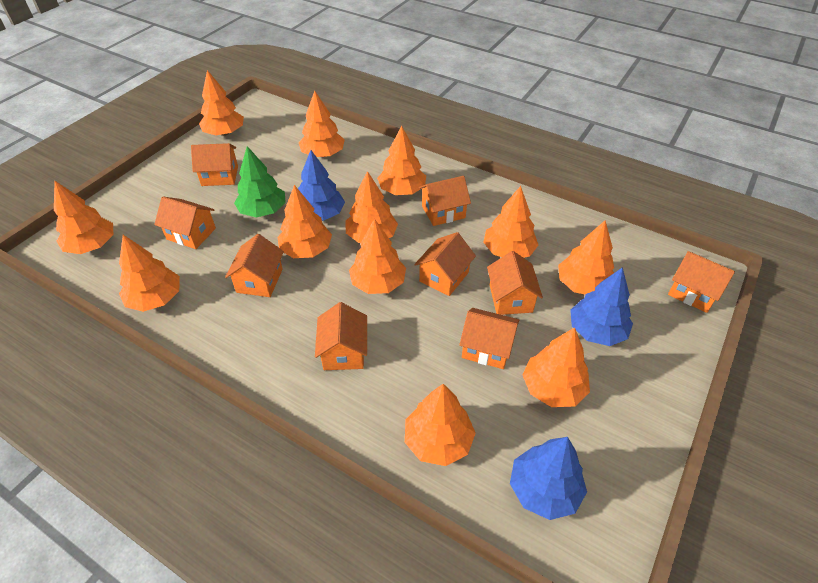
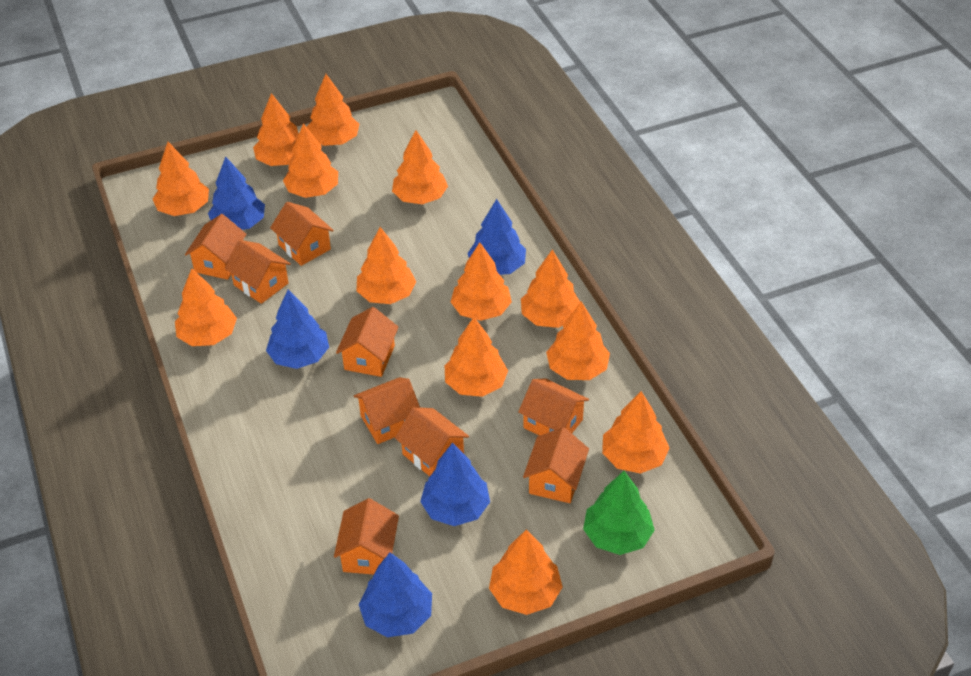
blue tree: [298,150,345,221] [510,437,587,520] [570,267,633,346] = 3 -> [208,156,265,230] [266,289,329,369] [359,553,432,637] [420,443,490,526] [467,199,526,275] = 5
orange tree: [54,181,113,254] [119,235,180,312] [199,70,244,136] [277,185,332,258] [299,91,345,157] [345,171,398,243] [349,218,406,294] [377,126,426,195] [405,384,476,466] [483,186,538,258] [522,327,590,407] [558,221,614,295] = 12 -> [153,142,209,216] [175,268,237,346] [253,93,299,166] [283,123,338,198] [307,74,359,146] [356,227,416,304] [392,130,448,204] [445,317,508,397] [451,242,512,321] [489,530,563,615] [521,249,580,328] [546,301,610,380] [602,391,670,474] = 13

